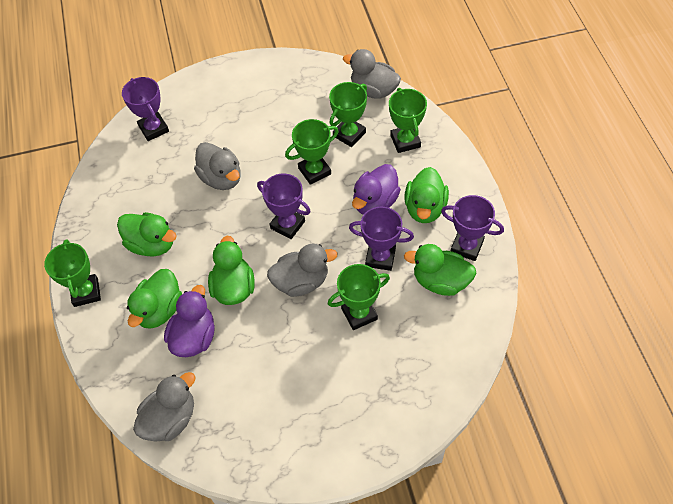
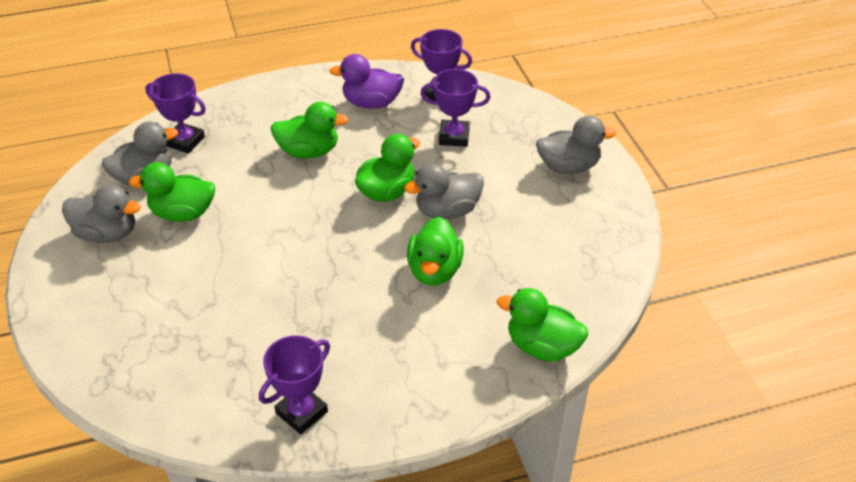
green trophy: [44,239,101,307] [285,119,339,185] [328,264,390,330] [329,82,367,147] [389,88,427,153] = 5 -> none = 0
purple duck: [164,285,215,357] [352,164,401,215] = 2 -> [329,54,404,109] = 1

